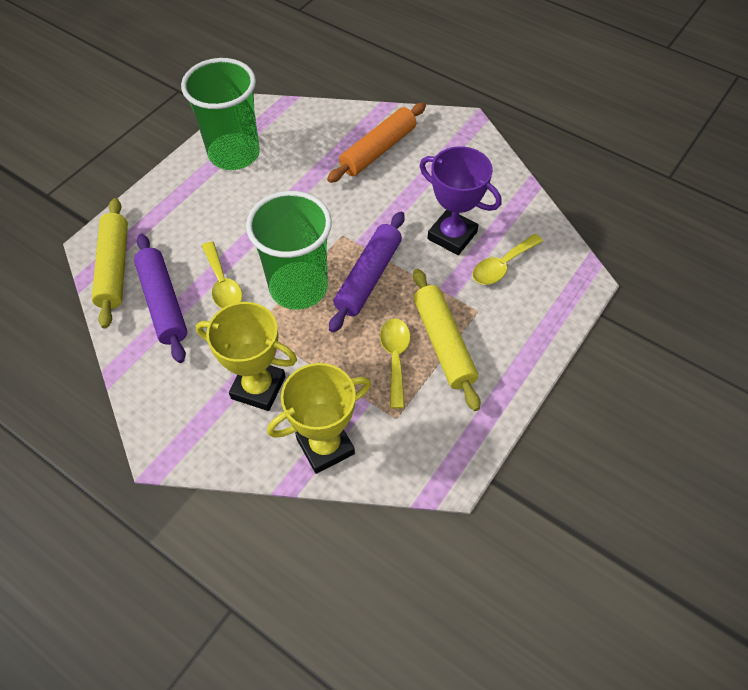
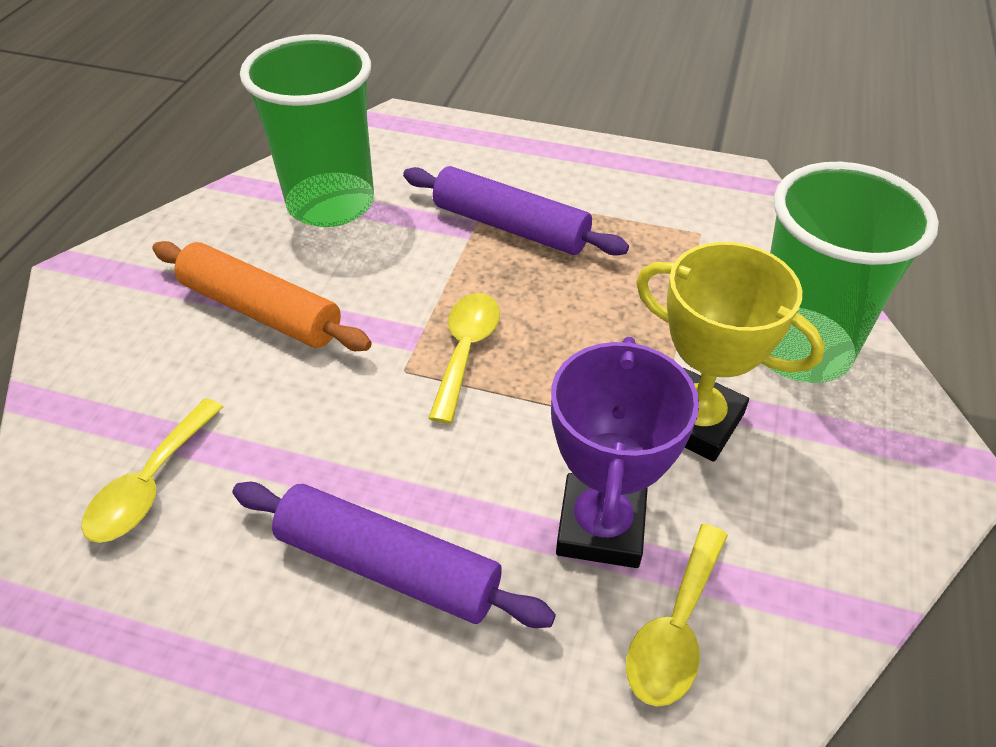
yellow rolling pin: [92,198,128,329] [413,269,480,411] = 2 -> none = 0
yellow trophy: [196,302,297,411] [267,363,371,474] = 2 -> [636,242,825,462] = 1

